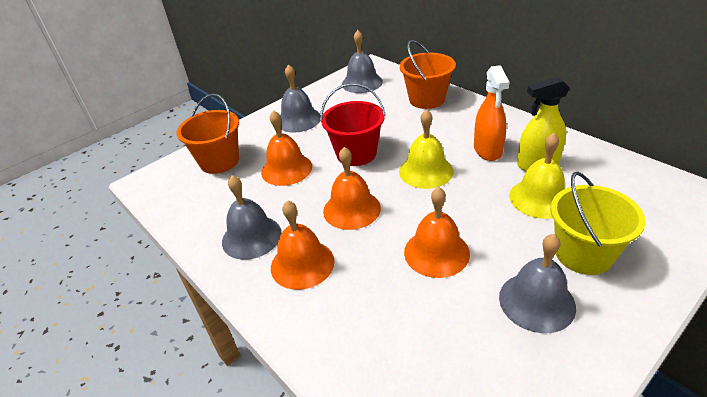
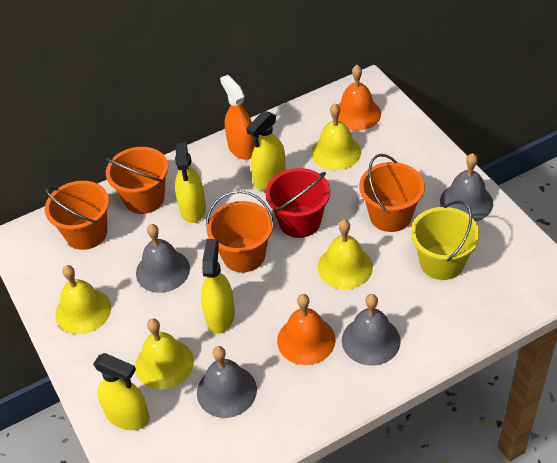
orange bell: [261,110,312,186] [271,200,334,290] [323,147,381,230] [404,187,470,278] = 4 -> [277,294,335,365] [338,65,381,131] = 2
orange bucket: [176,93,239,174] [400,40,456,109] = 2 -> [45,181,109,250] [106,147,168,214] [206,190,274,272] [359,154,425,232] = 4
yellow bell: [399,109,453,189] [509,133,565,219] = 2 -> [55,265,111,334] [135,319,194,390] [311,103,361,170] [318,219,373,289] = 4
yellow spray bottle: [517,77,570,171] = 1 -> [93,353,150,430] [175,142,206,223] [201,239,235,334] [246,111,286,190] = 4

